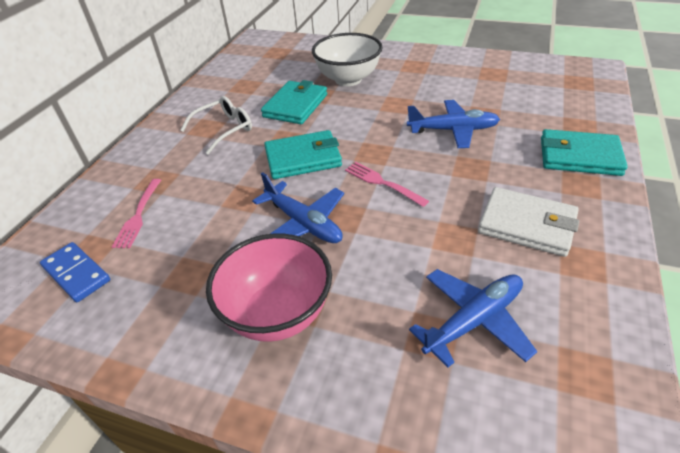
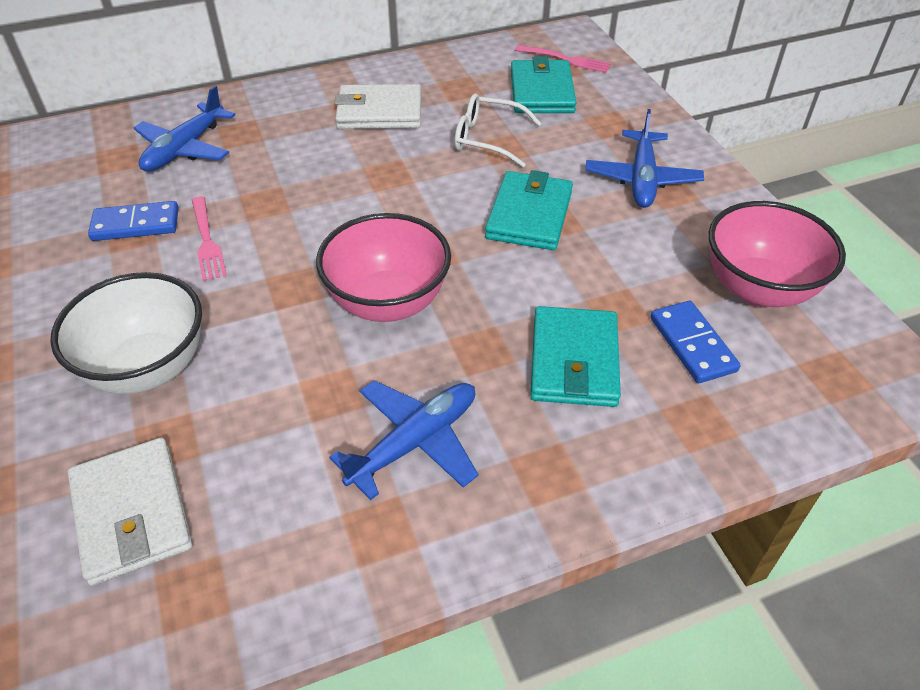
blue domino: [40,242,110,302] = 1 -> [88,201,179,241] [651,301,741,383] = 2
pink bowl: [206,233,332,342] = 1 -> [316,213,451,322] [709,201,846,307] = 2
white wallet: [478,187,579,257] = 1 -> [68,437,193,586] [334,84,421,129] = 2

